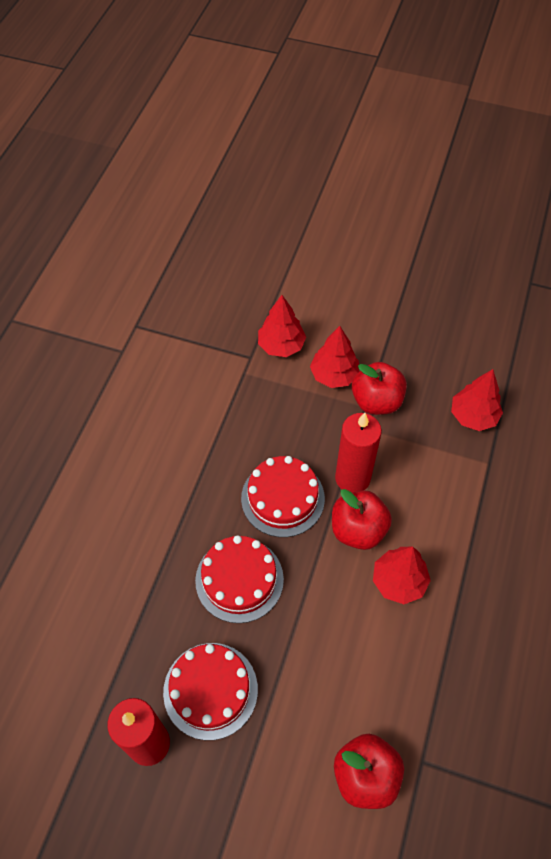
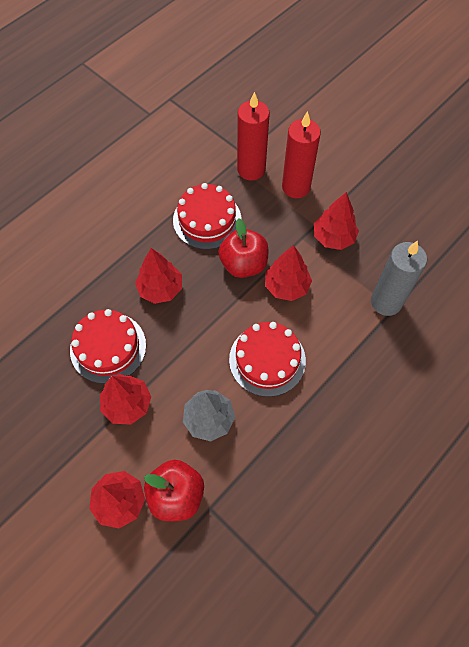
grey candle: none = 0 -> [371,241,427,316] = 1
grey tree: none = 0 -> [183,390,235,441] = 1
red apple: [332,489,392,550] [334,734,404,809] [352,362,407,415] = 3 -> [144,460,204,521] [218,218,268,278] = 2
red tree: [258,295,306,357] [310,326,359,388] [373,547,431,604] [451,369,503,431] = 4 -> [89,471,145,528] [100,374,151,425] [135,248,182,304] [265,245,312,301] [314,192,359,250] = 5

